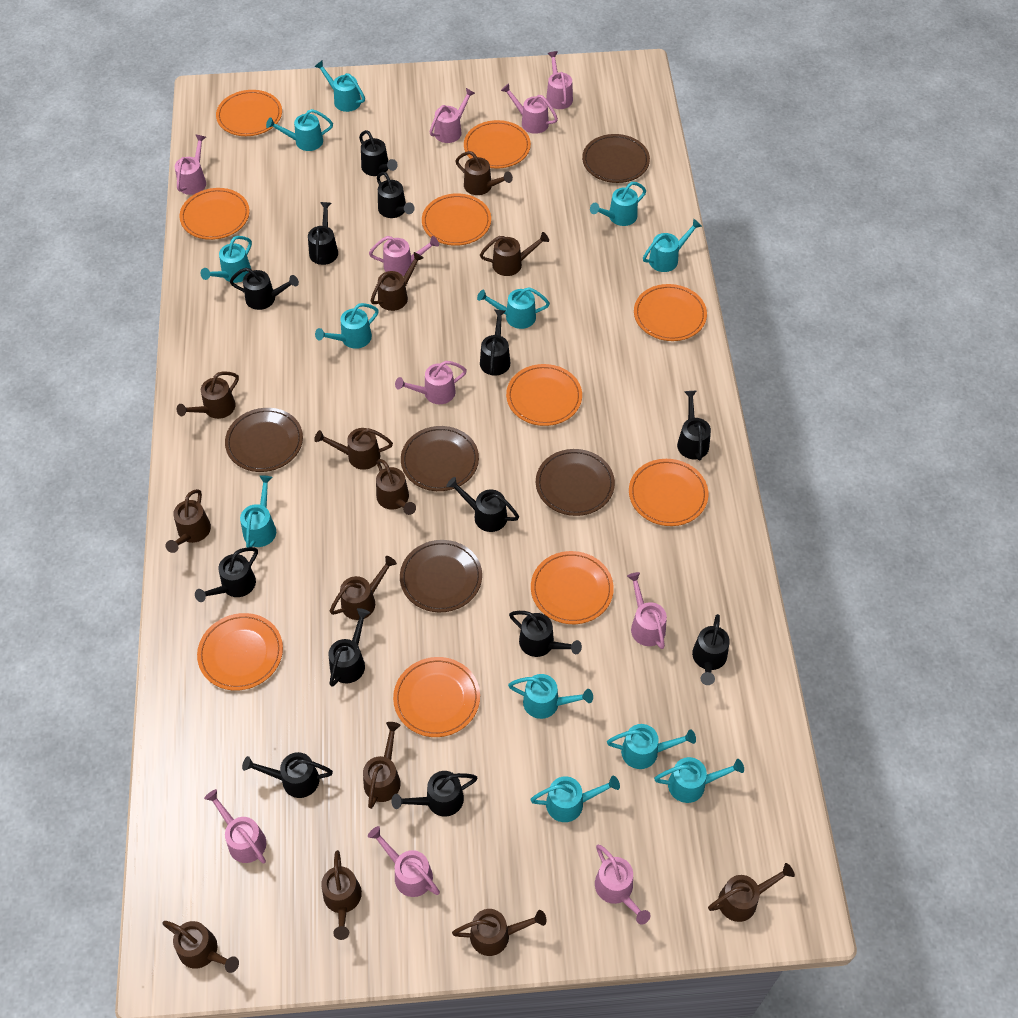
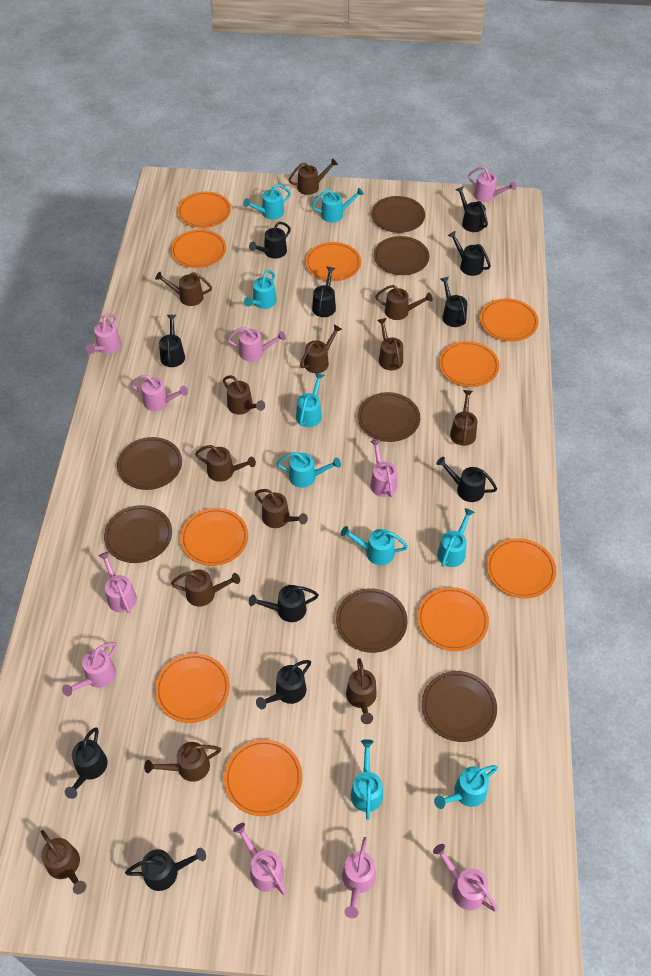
black watering can: [195,547,258,602] [230,268,299,310] [242,752,333,798] [308,202,338,265] [328,608,370,687] [359,130,398,176] [377,172,415,218] [391,771,478,817] [446,477,519,532] [480,310,510,376] [509,611,582,657] [677,391,711,461] [692,614,730,685] = 13 -> [65,727,107,799] [125,848,206,891] [159,315,185,367] [249,222,291,259] [249,585,319,622] [256,660,311,709] [312,267,336,317] [436,457,497,502] [440,277,467,327] [448,231,491,276] [456,186,488,232] = 11
brown plate: [225,408,303,472] [400,540,482,612] [401,426,479,491] [536,449,615,516] [582,134,650,183] = 5 -> [104,505,172,563] [117,437,182,490] [336,588,408,653] [358,392,420,442] [371,196,425,233] [374,236,429,275] [422,671,497,742] = 7
turquoise watering can: [201,236,252,283] [240,475,276,547] [266,109,333,151] [314,60,365,112] [315,303,379,349] [477,287,550,329] [508,674,593,719] [530,776,620,822] [590,182,646,226] [607,724,696,769] [643,219,702,272] [654,757,744,803] = 12 -> [243,184,291,219] [244,270,277,309] [277,452,341,488] [296,373,324,427] [311,188,364,222] [341,526,408,565] [351,739,383,820] [434,765,498,809] [437,508,475,567] = 9

